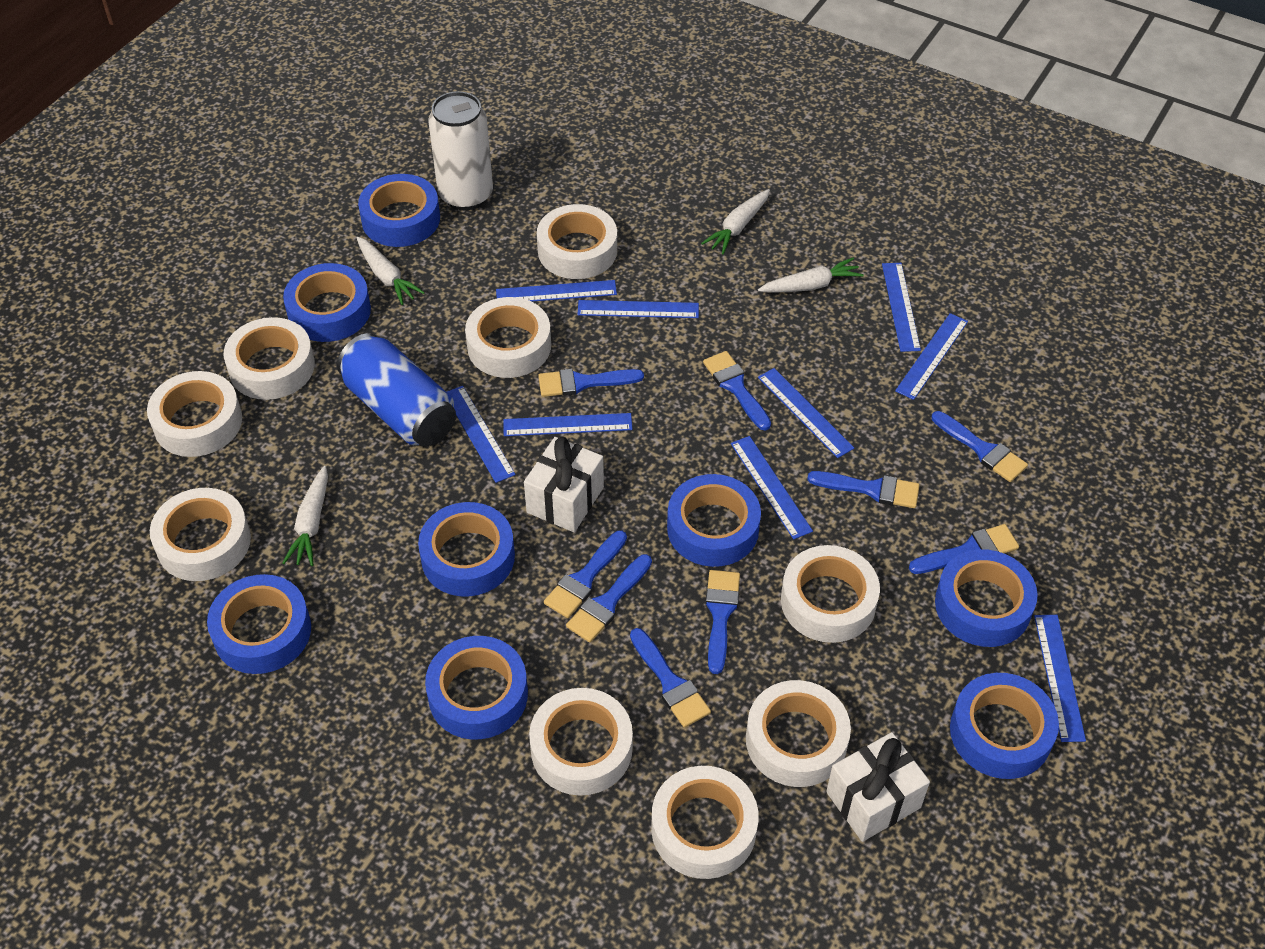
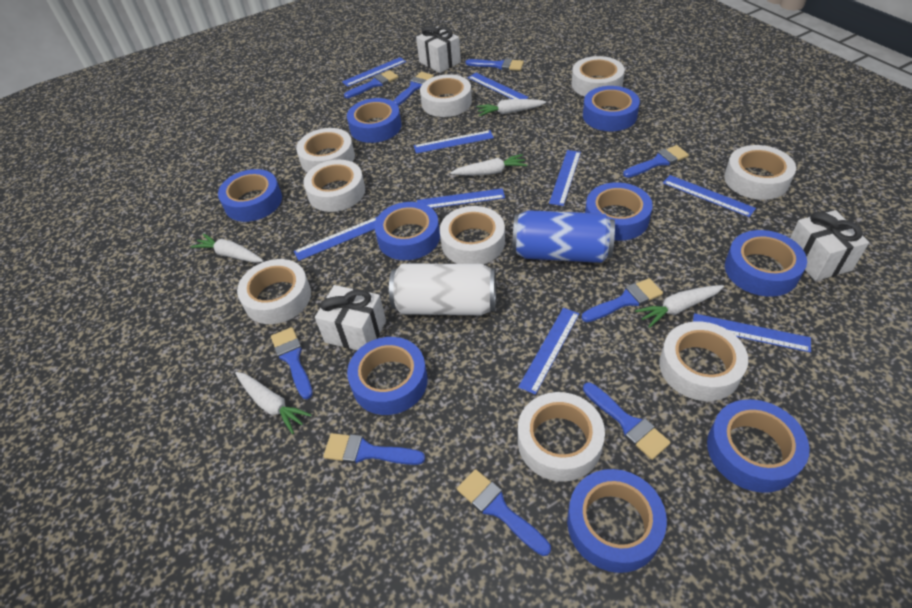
blue tape: [207,574,311,674] [283,263,371,342] [358,174,440,247] [418,502,515,597] [425,636,528,739] [667,474,761,567] [935,549,1038,647] [950,673,1059,779] = 8 -> [218,169,282,222] [347,98,401,143] [347,337,428,415] [374,202,440,260] [567,469,667,573] [583,86,640,131] [585,182,653,241] [707,399,810,493] [725,230,807,297] = 9
white carrot: [283,466,328,566] [357,237,425,305] [701,189,770,254] [758,258,864,293] = 4 -> [191,234,264,263] [235,372,312,434] [450,154,527,175] [477,99,546,116] [635,285,724,328] = 5
white gift: [524,437,604,532] [826,732,930,842] = 2 -> [315,285,386,350] [416,26,461,73] [790,210,869,281] = 3

